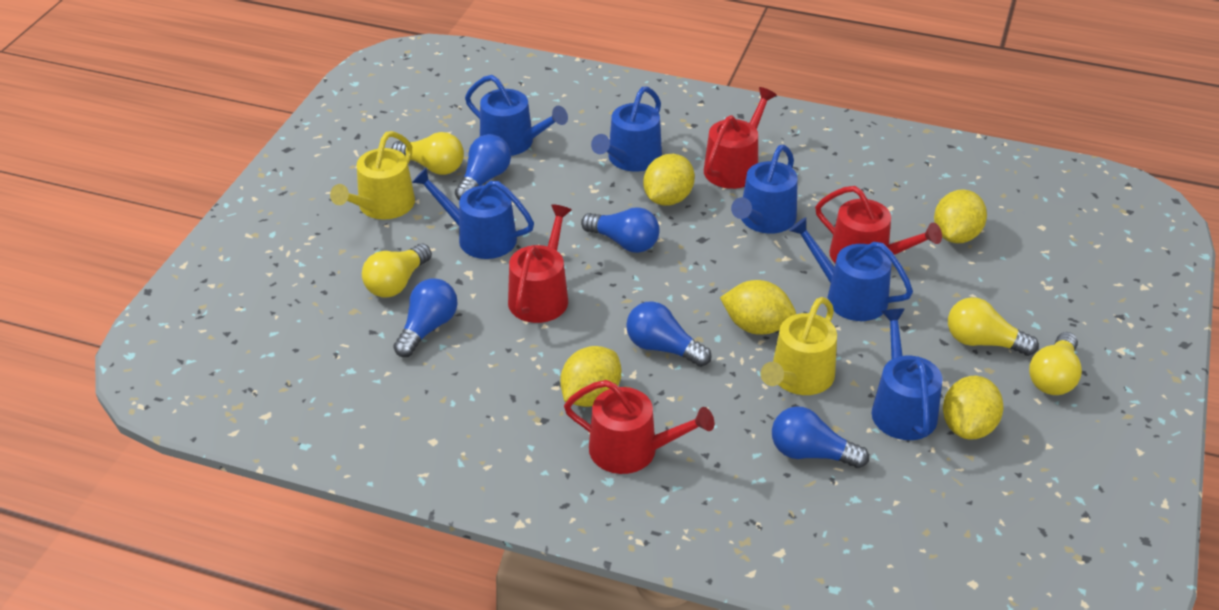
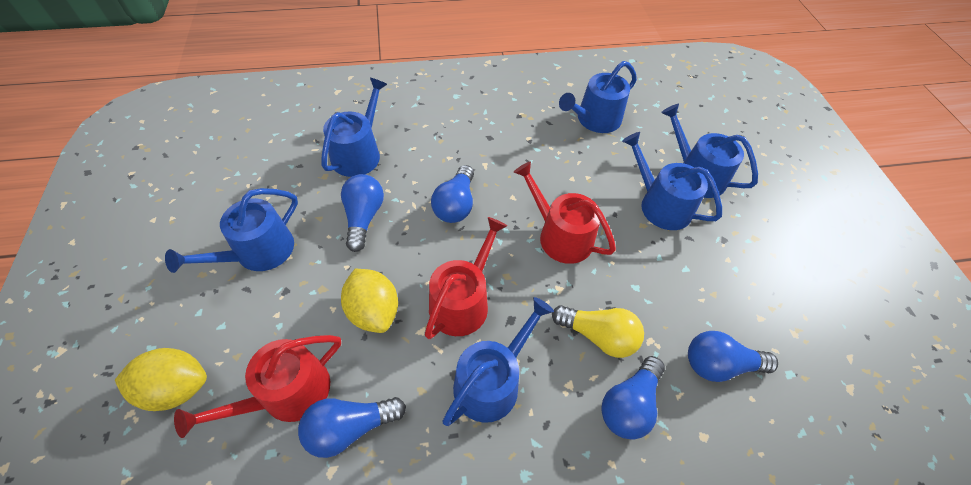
red watering can: [508,204,572,323] [564,380,714,474] [704,87,777,189] [815,186,942,263] = 4 -> [174,335,341,438] [425,217,507,339] [514,161,616,264] = 3
yellow lemon: [560,346,621,407] [643,154,695,206] [720,280,796,335] [934,189,987,243] [943,376,1004,439] = 5 -> [115,348,207,411] [341,269,398,333] = 2
yellow light bulb: [362,243,432,298] [391,132,464,175] [948,297,1039,356] [1029,332,1082,395] = 4 -> [552,305,644,358] = 1
yellow watering can: [330,131,415,220] [761,297,837,395] = 2 -> none = 0

